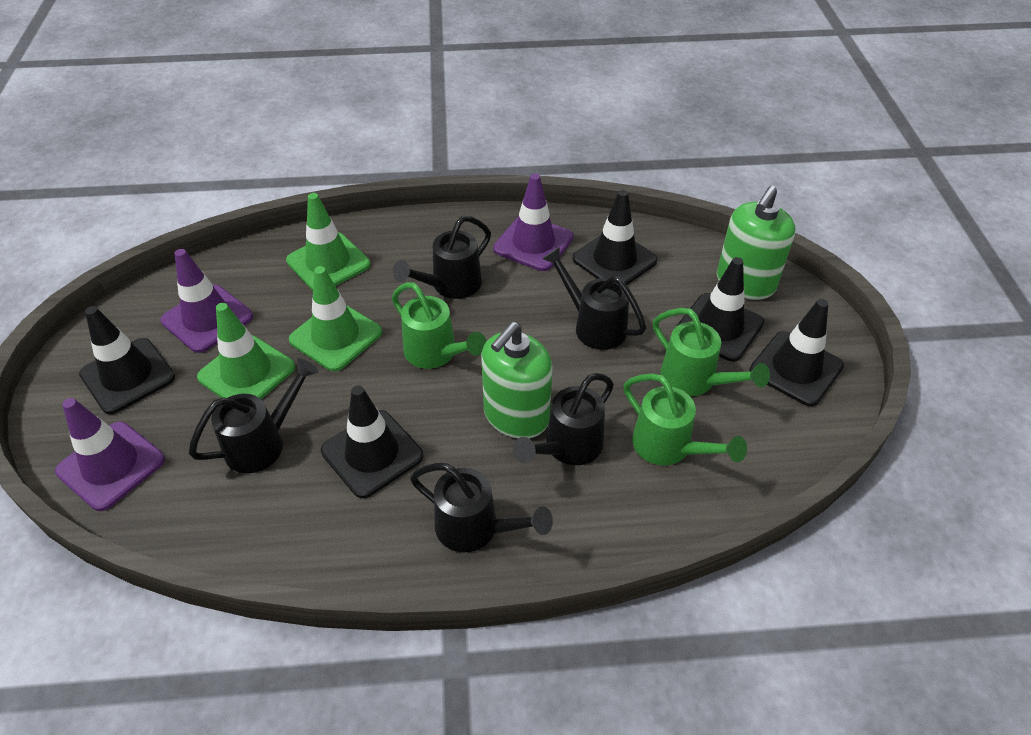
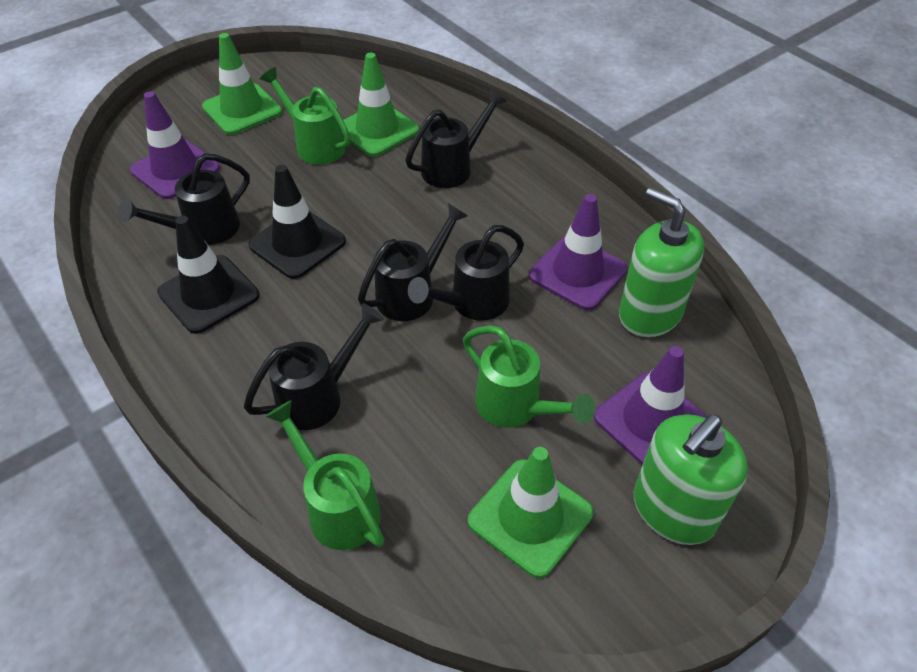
black traffic cone: [79,306,175,414] [321,386,424,498] [573,190,658,285] [676,257,764,362] [749,299,844,406] = 5 -> [157,216,260,334] [248,165,346,279] = 2

